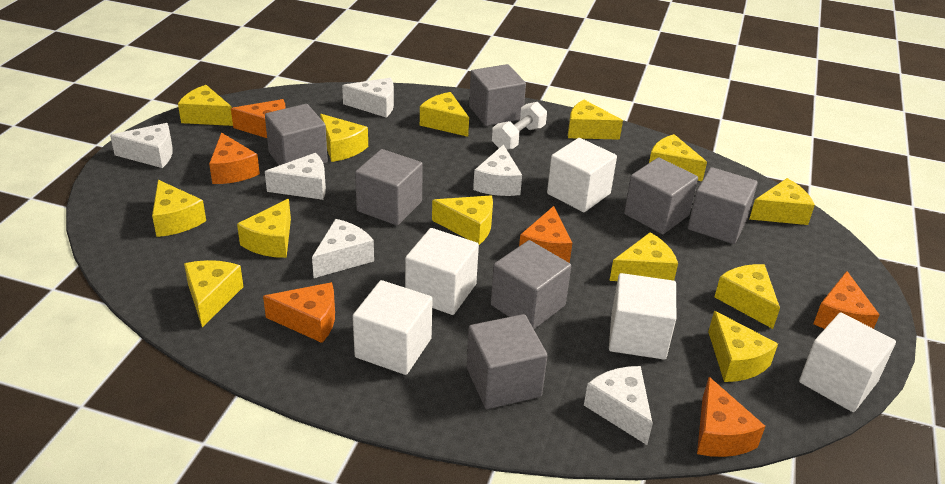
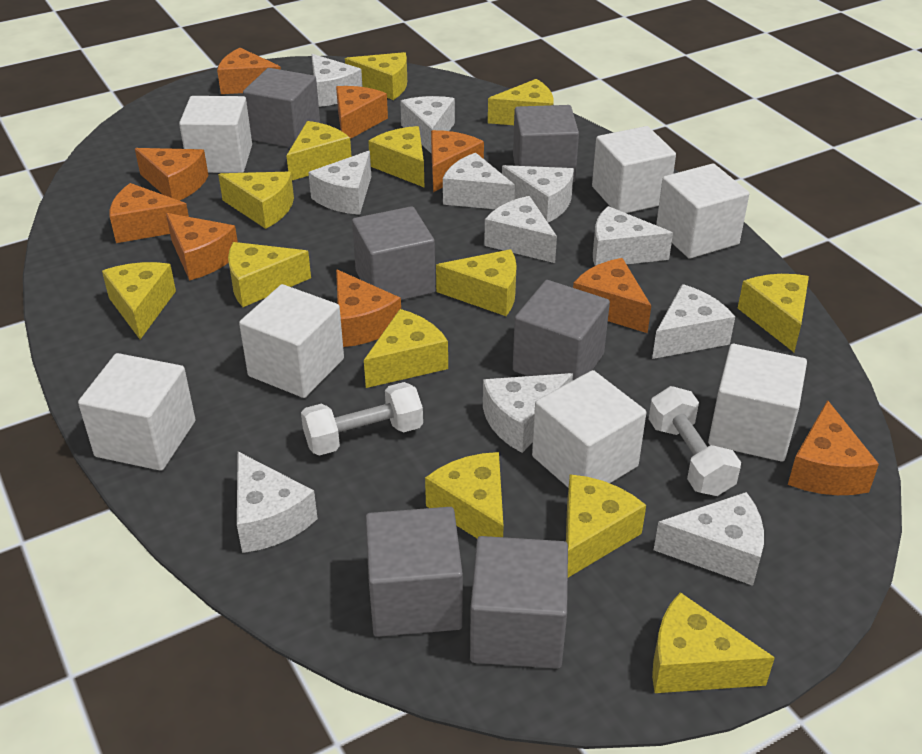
grey cube: [265,104,328,165] [355,149,423,226] [466,314,548,409] [469,64,526,126] [491,240,571,329] [624,157,698,234] [688,167,758,244] = 7 -> [243,68,320,148] [352,206,436,300] [365,507,463,637] [470,536,568,669] [513,105,579,182] [513,280,610,381] = 6
orange cheese: [209,133,260,184] [231,99,286,138] [263,282,335,343] [519,206,572,263] [697,377,765,457] [813,271,880,329] = 6 -> [110,183,189,243] [135,148,208,201] [166,213,238,281] [217,48,281,94] [336,86,388,139] [336,269,401,347] [431,130,484,192] [573,258,651,333] [788,400,879,495] = 9
white cheese: [110,123,173,168] [265,153,326,200] [312,219,374,278] [342,78,394,118] [473,144,522,196] [584,366,653,445] = 6 -> [237,452,318,553] [308,151,371,215] [311,54,362,107] [400,96,455,154] [443,153,515,209] [483,373,573,453] [484,196,557,263] [502,165,574,223] [593,206,673,266] [652,284,735,359] [654,492,764,586] = 11
white cube: [353,280,433,375] [405,228,479,315] [547,138,617,212] [609,273,676,359] [799,313,896,412] = 5 -> [78,353,195,471] [179,96,252,173] [239,284,344,398] [532,370,646,488] [592,126,676,213] [656,163,749,259] [708,344,807,462] = 7
white dumbbell: [492,102,547,150] = 1 -> [301,382,423,456] [649,386,741,496] = 2

